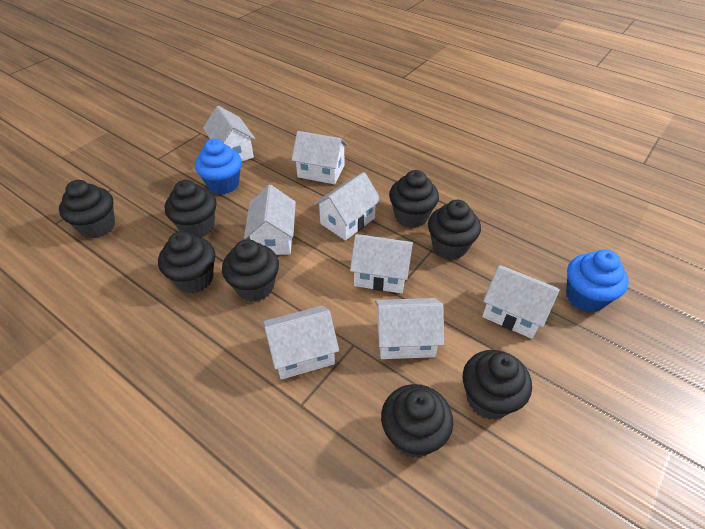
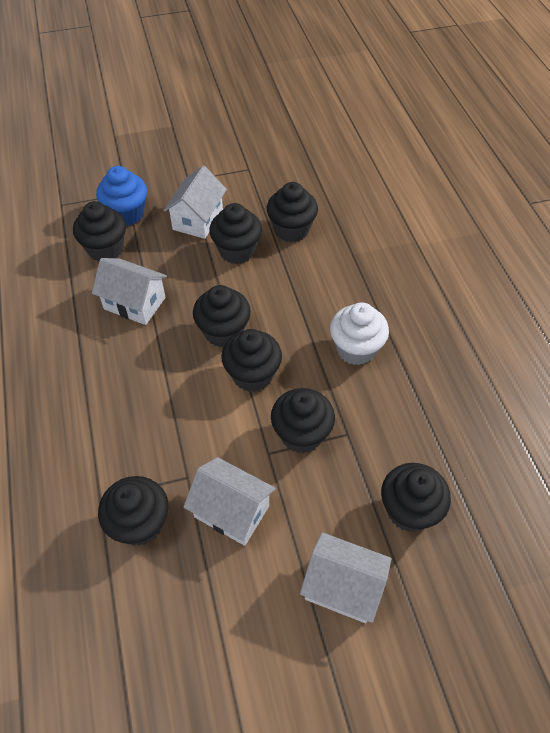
blue cupcake: [195,139,242,195] [566,250,629,313] = 2 -> [96,166,147,226] = 1
white cupcake: none = 0 -> [330,302,389,365] = 1
white house: [203,106,255,161] [244,185,296,255] [263,306,339,380] [292,131,348,184] [314,172,381,241] [350,234,413,294] [375,298,444,359] [482,266,560,339] = 8 -> [92,258,167,325] [163,166,227,239] [184,457,276,546] [300,532,391,623] = 4

